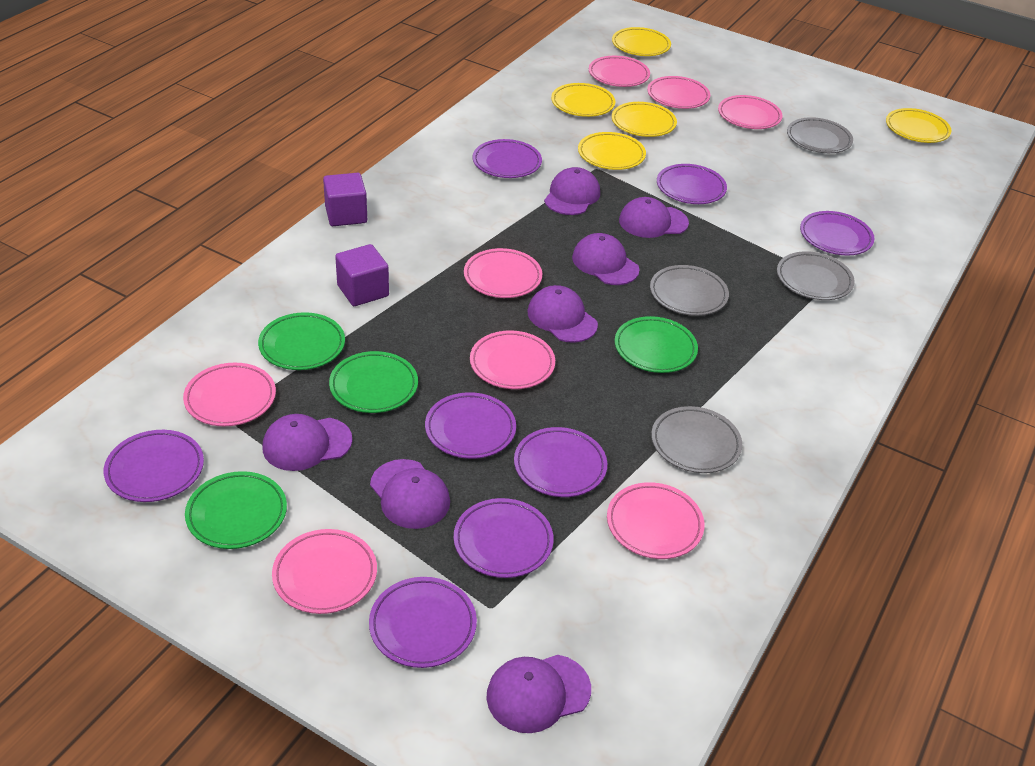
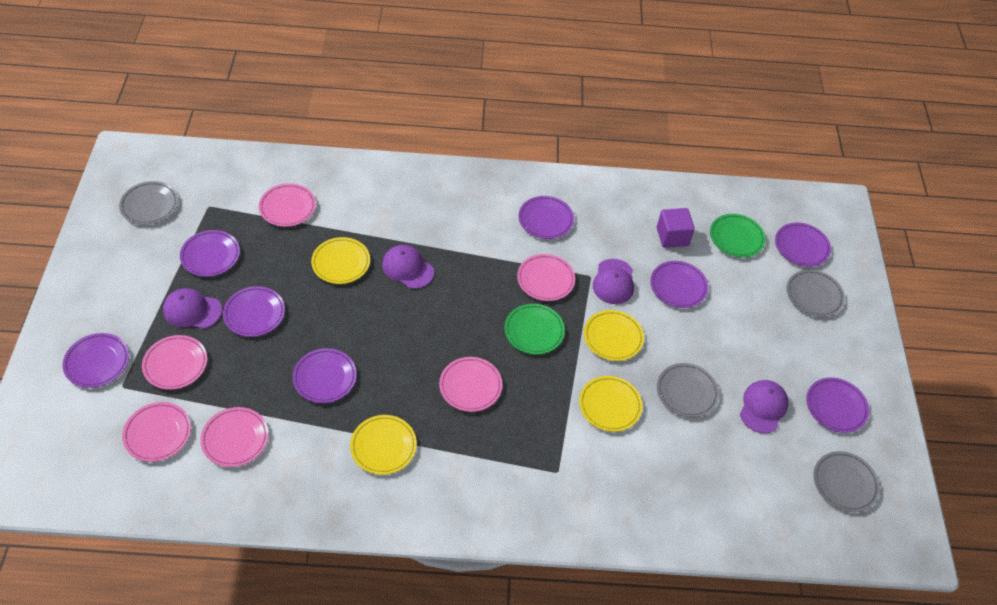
green plate: [185,471,287,549] [258,312,345,370] [329,351,418,413] [615,316,698,373] = 4 -> [504,304,565,355] [710,214,766,258] = 2
pink plate: [183,363,276,426] [272,529,377,614] [464,248,542,298] [470,330,555,389] [589,56,650,87] [607,482,704,559] [647,76,710,109] [718,95,783,129] = 8 -> [122,402,191,462] [142,335,207,390] [200,407,269,467] [259,183,316,227] [439,357,503,412] [517,254,575,301] = 6
purple cap: [263,414,352,471] [370,459,450,529] [487,655,591,733] [528,285,598,343] [544,167,600,215] [572,233,639,285] [619,197,689,238] = 7 -> [163,288,222,329] [382,245,434,289] [593,259,634,304] [740,380,789,433] = 4
purple cube: [323,173,367,226] [335,244,389,306] = 2 -> [657,208,695,248] = 1
yellow plate: [551,83,615,117] [578,132,646,170] [612,27,671,56] [612,102,677,137] [886,108,951,143] = 5 -> [311,237,370,284] [350,415,417,475] [579,376,642,432] [584,310,644,361] = 4

